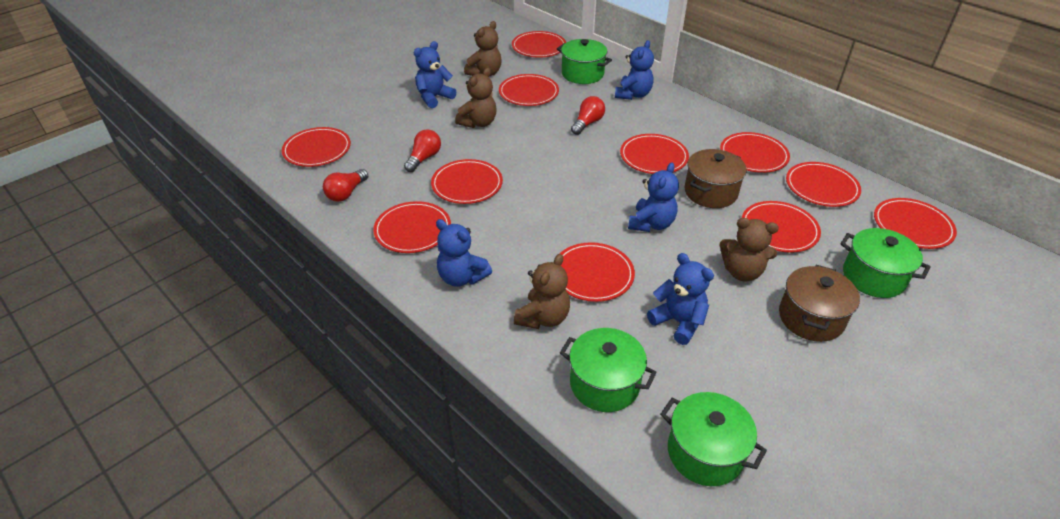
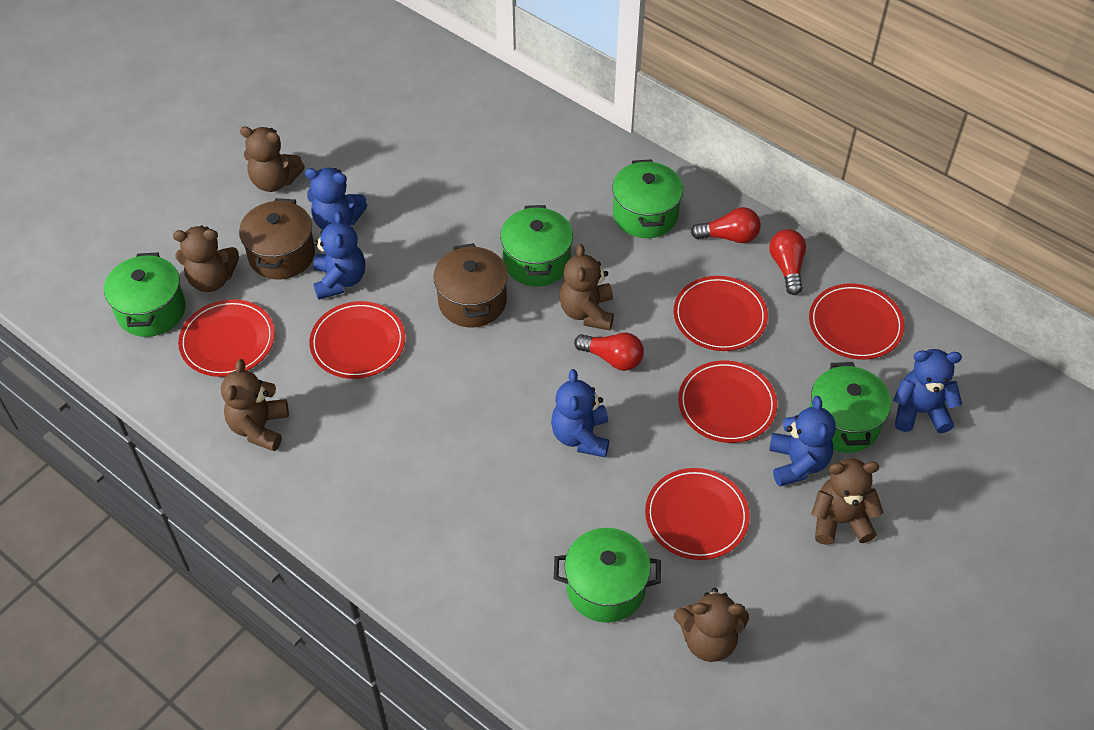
brown teddy bear: [455,68,497,128] [464,21,502,76] [514,254,570,329] [719,218,779,282] = 4 -> [173,225,239,292] [221,359,289,451] [240,126,305,192] [559,244,614,330] [674,588,749,662] [811,458,883,545] = 6
green pot: [557,39,612,84] [560,328,657,412] [660,392,767,486] [841,228,930,298] = 4 -> [104,253,186,337] [500,205,573,286] [554,528,661,623] [612,159,683,238] [809,362,891,453] = 5
red plate: [282,127,351,167] [373,201,451,253] [431,159,503,204] [499,74,559,106] [512,31,566,57] [559,242,635,302] [620,134,689,174] [720,132,790,173] [742,201,821,253] [786,162,861,207] [874,198,957,249] = 11 -> [178,299,275,377] [309,301,405,379] [645,468,750,560] [673,276,768,351] [678,361,777,443] [809,284,905,360] = 6

